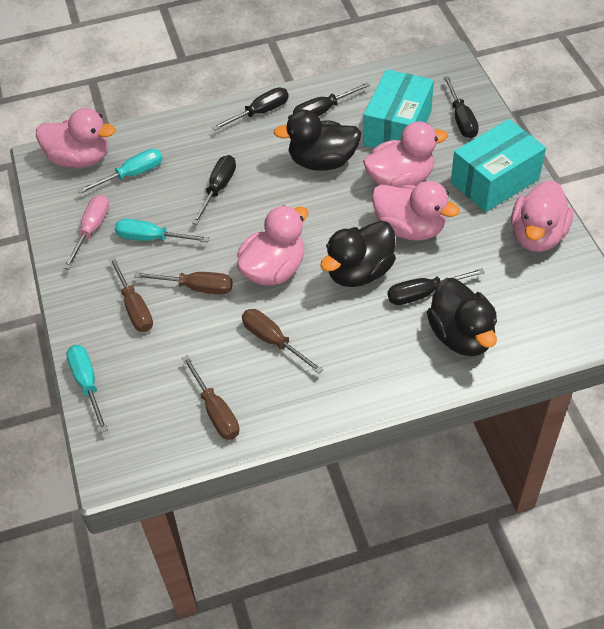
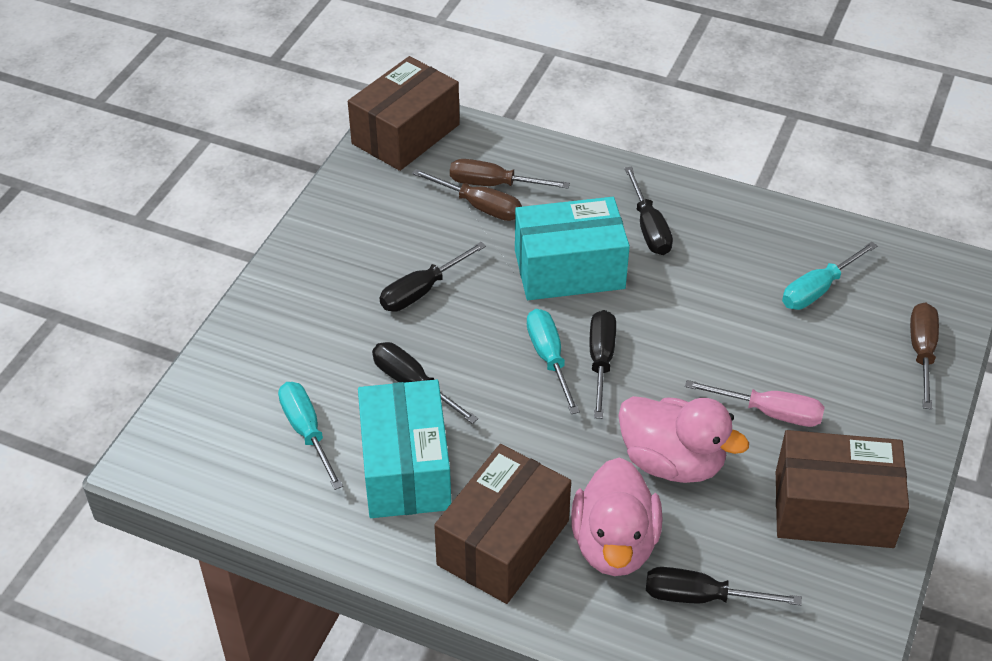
black duck: [273,110,361,171] [320,221,396,287] [427,278,497,356] = 3 -> none = 0
brown box: none = 0 -> [348,56,460,171] [434,444,571,604] [776,430,909,548] = 3
brown screwdriver: [109,257,153,332] [134,272,233,295] [182,355,239,440] [242,309,323,374] = 4 -> [412,169,522,221] [450,159,570,189] [910,302,939,409] = 3
pink duck: [36,108,116,168] [237,205,309,285] [363,121,448,188] [372,181,460,241] [511,180,573,252] = 5 -> [571,457,663,576] [618,396,749,483] = 2

